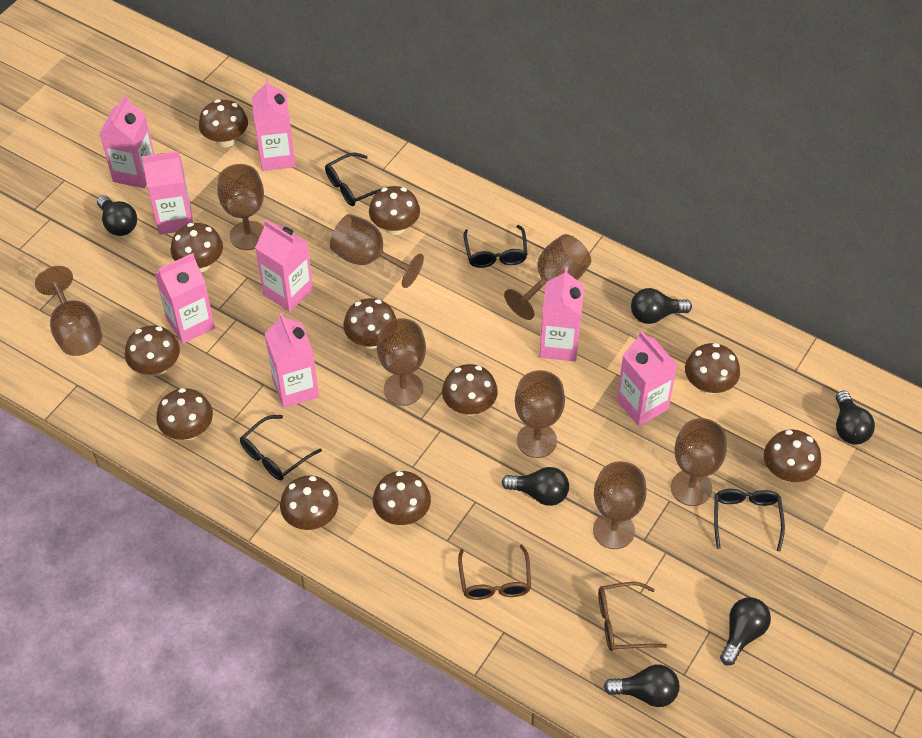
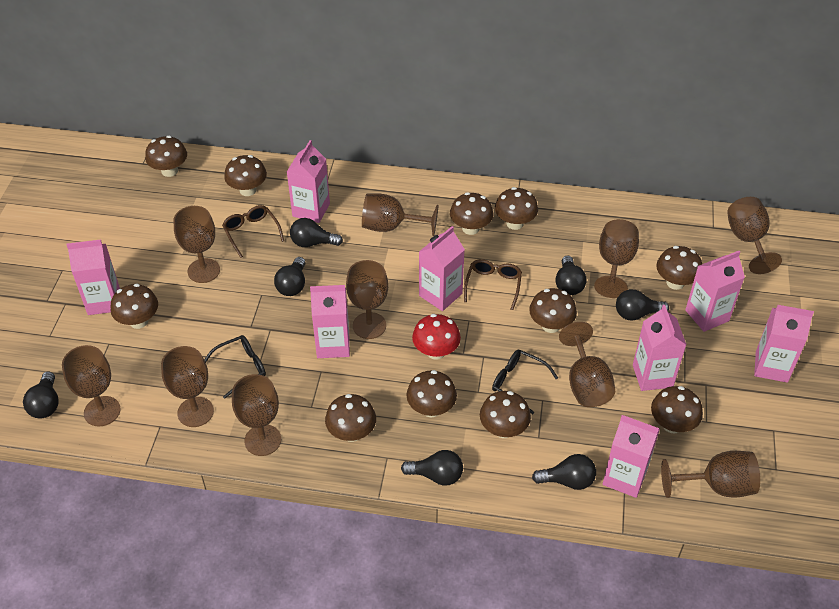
black glasses: [240,415,322,480] [325,153,382,206] [463,225,527,268] [714,489,785,551] = 4 -> [204,335,266,399] [492,350,558,414] = 2
black light bulb: [97,195,137,236] [502,467,569,506] [604,664,679,707] [631,288,692,324] [720,597,771,666] [836,391,875,445] = 6 -> [23,371,59,418] [274,257,306,296] [290,218,343,247] [401,450,463,486] [532,454,596,490] [555,255,587,295] [616,289,669,321] = 7
brown goblet: [35,266,102,356] [217,164,264,250] [330,214,424,288] [377,318,426,406] [504,234,591,320] [515,370,565,458] [593,461,647,549] [671,418,727,506] = 8 -> [62,345,121,427] [161,346,214,427] [174,206,220,283] [232,374,281,456] [346,260,388,339] [362,193,438,236] [559,322,615,407] [594,219,639,298] [661,451,760,498] [727,197,782,274] = 10
red mushroom: none = 0 -> [412,314,461,360] = 1

